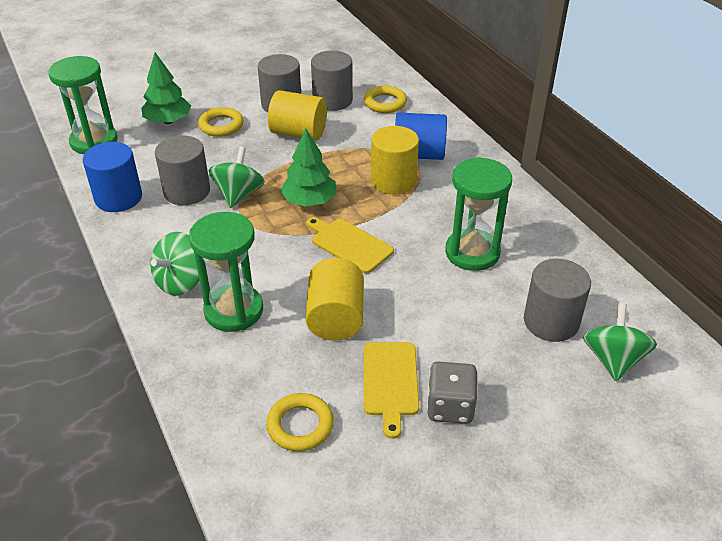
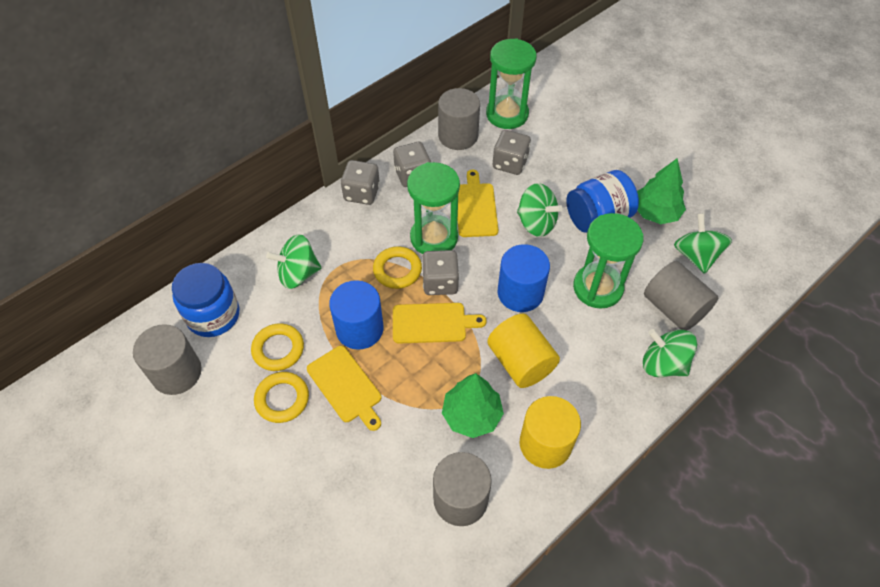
blue jar: none = 0 -> [172,263,239,337] [566,170,639,233] = 2
green spinning top: [150,232,199,296] [209,147,265,208] [583,303,657,381] = 3 -> [266,234,322,289] [517,183,563,237] [643,329,697,377] [674,213,732,274] = 4
grey dice: [427,361,478,424] = 1 -> [341,160,380,205] [393,142,431,187] [422,250,459,295] [493,130,531,175] = 4
yellow cutting board: [306,217,394,273] [364,342,419,439] = 2 -> [307,346,381,431] [393,303,487,343] [458,170,498,237] = 3
yellow cylinder: [268,90,327,141] [306,258,363,340] [371,126,419,194] = 3 -> [487,314,560,388] [520,396,581,469] = 2

